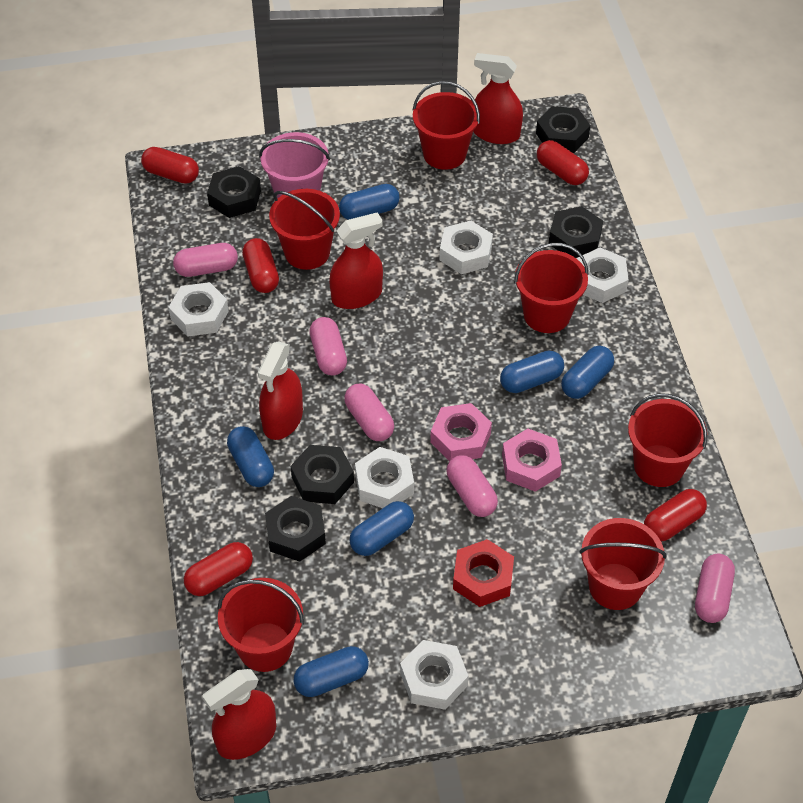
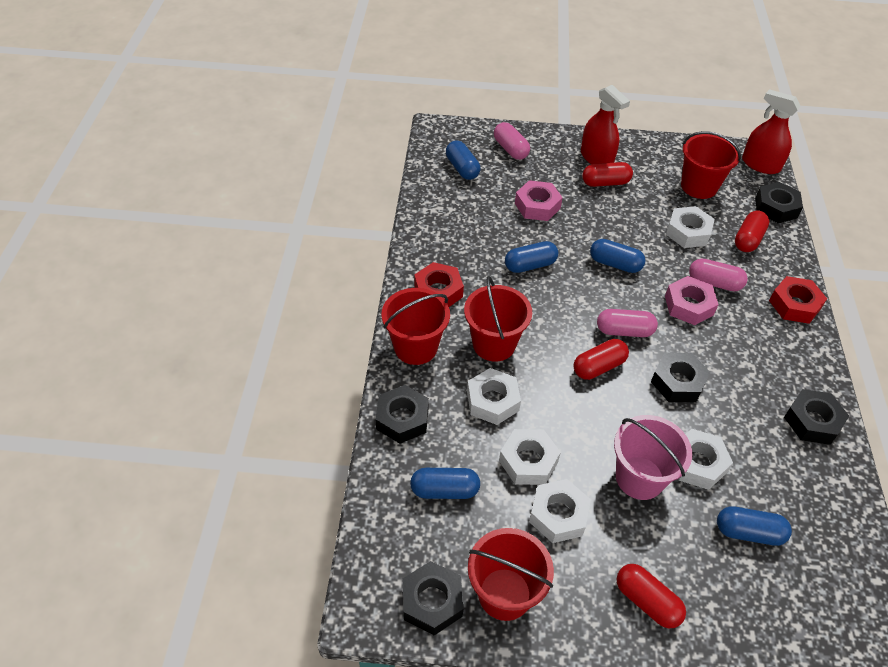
blue capsule: [227,426,274,487] [293,646,369,697] [339,184,400,220] [349,501,414,556] [500,350,564,393] [561,346,614,399] = 6 -> [410,468,480,499] [446,140,480,180] [505,241,558,273] [590,239,646,273] [717,507,792,546] = 5
pink capsule: [173,243,238,277] [309,317,347,376] [344,384,394,441] [447,455,498,517] [695,554,735,623] = 5 -> [494,122,530,160] [597,309,658,337] [689,259,748,291] = 3
red bucket: [217,578,304,672] [269,189,340,270] [413,81,480,170] [514,243,589,333] [579,518,667,610] [628,393,707,487] = 6 -> [381,288,450,365] [464,276,532,362] [468,528,554,621] [681,131,741,199] = 4
red capsule: [141,147,199,184] [184,542,253,596] [242,238,279,293] [537,140,589,185] [644,489,707,541] = 5 -> [573,339,629,380] [582,162,633,187] [617,564,686,628] [735,211,769,252] = 4
red nut: [453,539,514,607] = 1 -> [414,262,464,307] [769,276,827,324] = 2
red spray bottle: [202,669,276,760] [258,341,303,440] [329,212,383,309] [473,53,523,144] = 4 -> [581,85,630,164] [742,89,801,174] = 2

